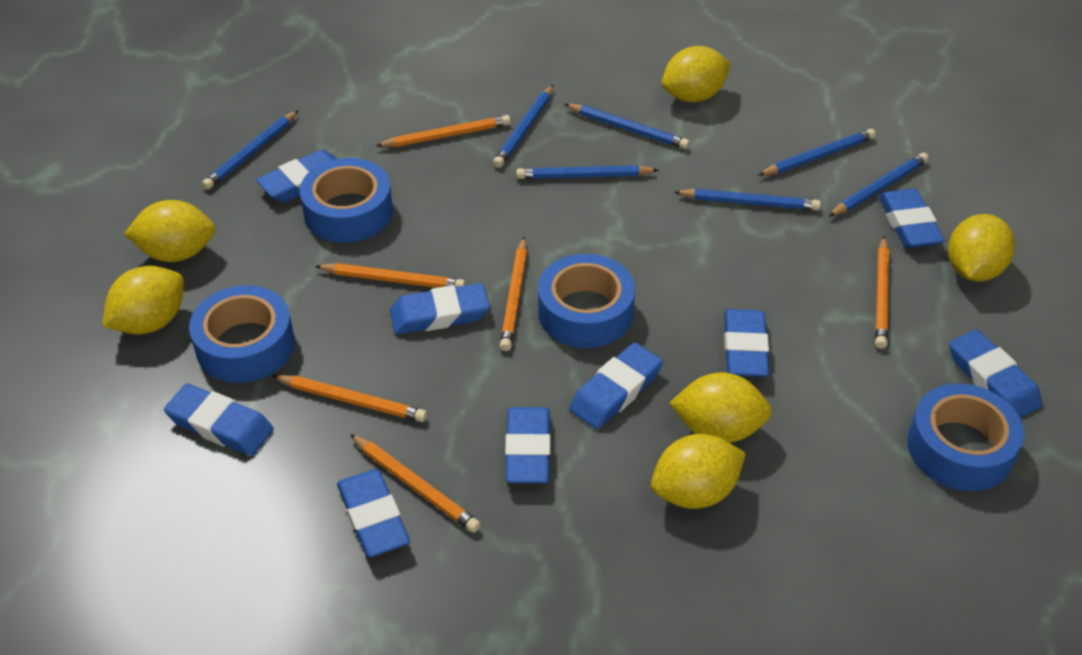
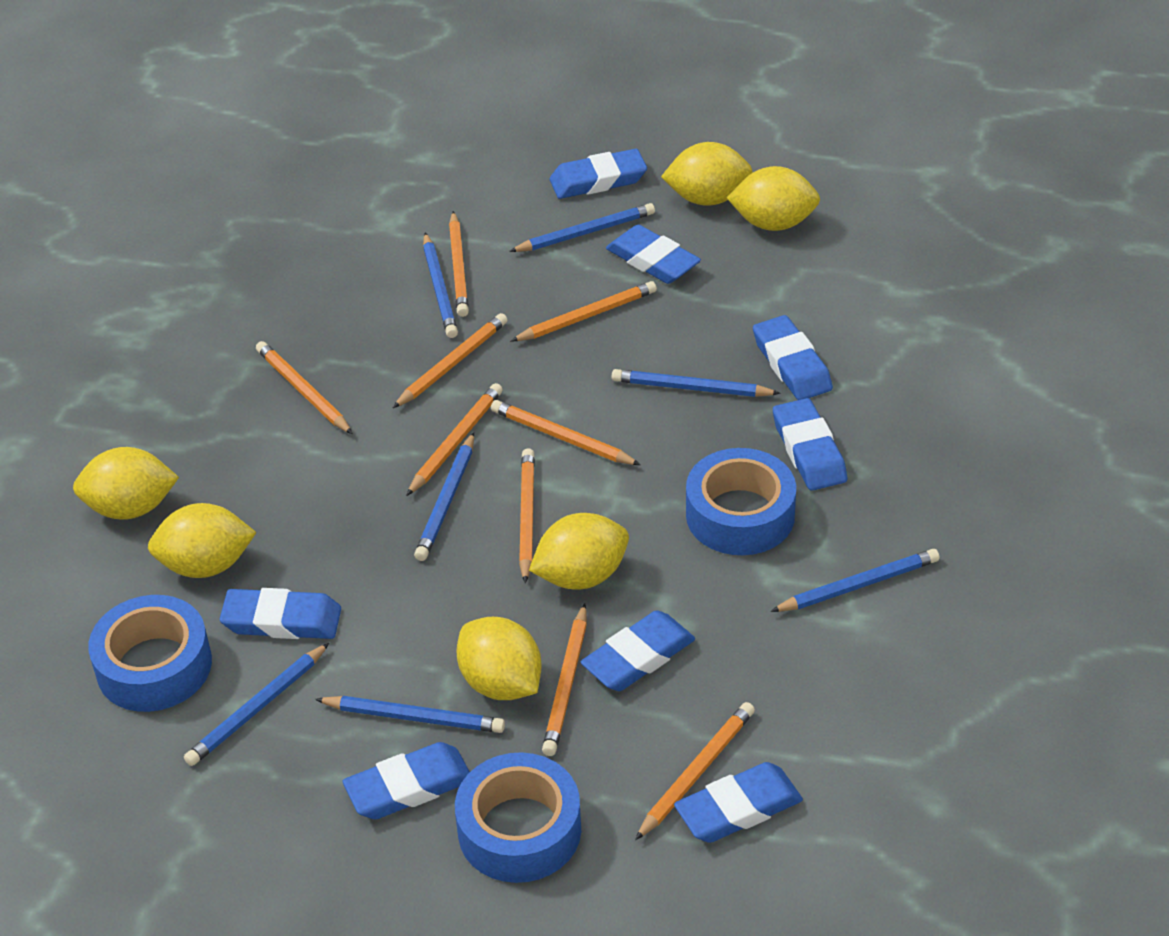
blue eraser: [164,383,274,456] [256,150,336,203] [337,469,410,557] [390,283,490,334] [505,407,551,483] [569,343,663,429] [724,309,769,377] [878,189,945,248] [949,330,1042,418] = 9 -> [220,588,341,639] [343,742,470,819] [550,149,647,199] [581,610,695,691] [606,225,701,284] [674,762,803,843] [753,315,833,400] [773,398,847,491] = 8
blue tape: [189,285,295,383] [300,158,393,243] [538,254,635,348] [907,383,1024,491] = 4 -> [88,595,212,712] [455,752,581,883] [686,448,796,555] = 3
orange pencil: [272,375,427,422] [315,263,465,288] [350,434,481,533] [376,115,511,147] [500,237,527,351] [875,236,889,349] = 6 -> [256,341,353,434] [393,313,507,408] [406,383,503,496] [449,211,469,317] [491,400,641,465] [511,281,657,341] [519,448,535,584] [542,604,587,756] [635,702,755,840] = 9

